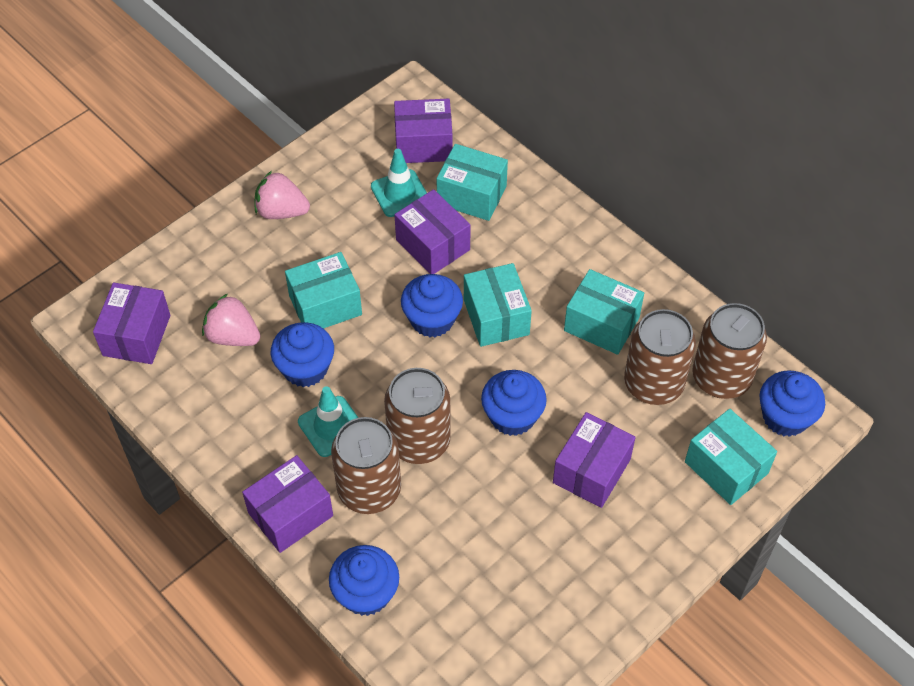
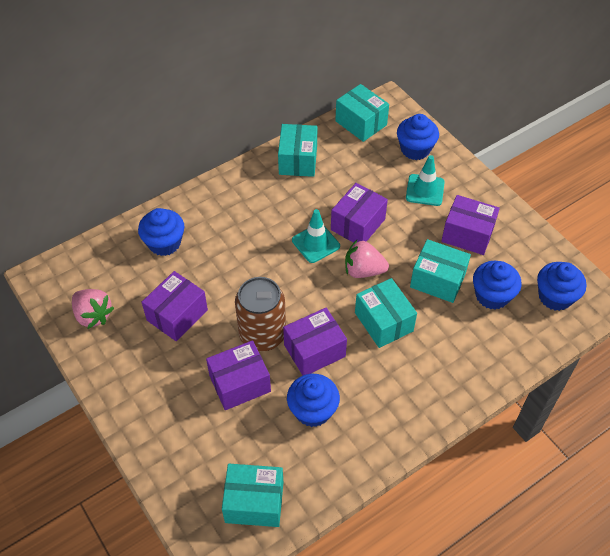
brown can: [331,417,401,514] [384,368,451,464] [624,309,696,405] [692,303,767,399] = 4 -> [235,277,286,351] = 1

